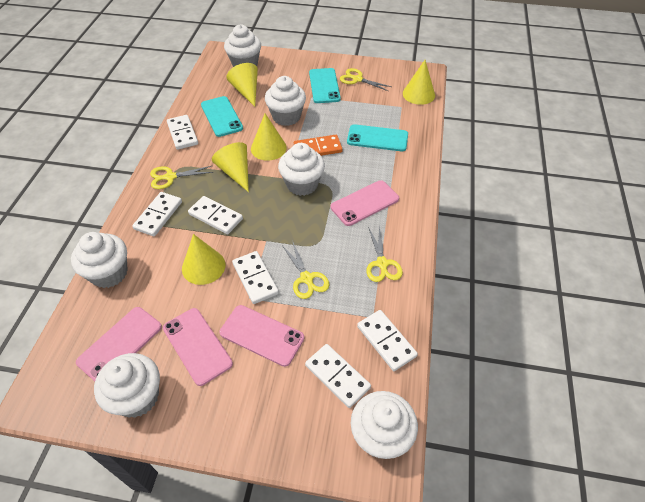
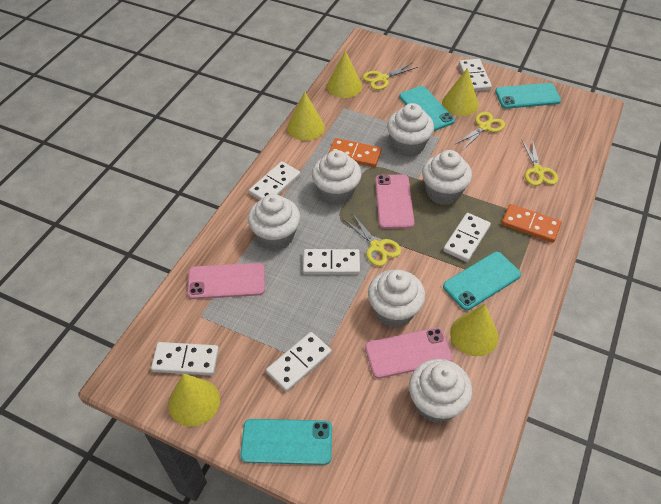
orange domino: [294,135,342,156] = 1 -> [329,138,382,167] [502,204,561,243] = 2
pink phone: [76,307,162,381] [163,308,233,386] [220,305,304,367] [331,180,399,226] = 4 -> [187,263,265,299] [365,327,453,379] [375,175,414,229] = 3
turquoise phone: [201,96,243,137] [309,68,341,103] [347,124,408,151] = 3 -> [240,419,332,465] [399,86,455,131] [443,252,521,310] [495,83,561,109] = 4

